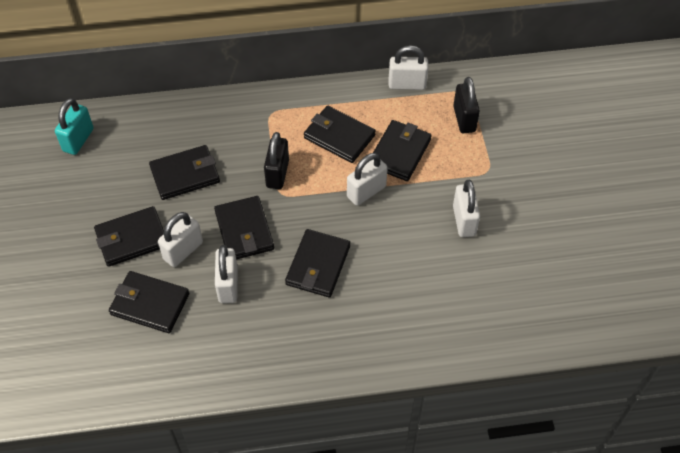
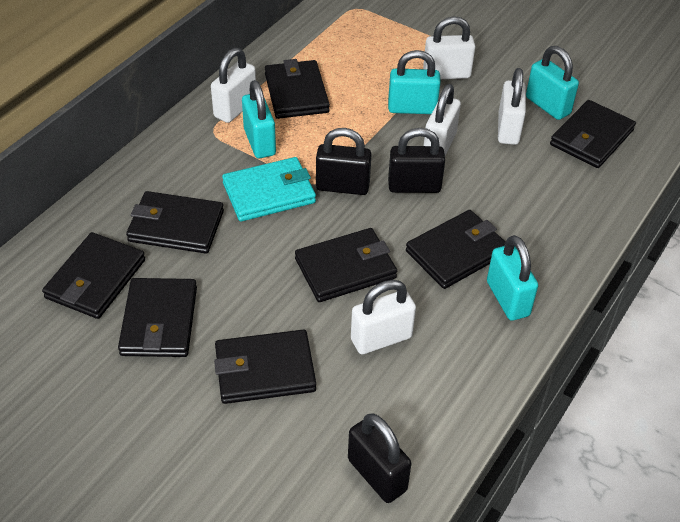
black padlock: [264,132,289,189] [453,77,480,133] = 2 -> [316,128,372,195] [348,413,411,503] [388,128,445,193] = 3
black wallet: [94,206,164,267] [109,271,189,333] [149,145,220,200] [214,196,274,260] [285,229,350,297] [304,106,376,163] [373,120,432,181] = 7 -> [42,232,145,319] [118,278,197,357] [126,191,224,254] [214,330,316,404] [265,59,330,119] [295,228,397,302] [406,210,506,289] [550,100,636,168] = 8
turquoise padlock: [55,98,94,155] = 1 -> [242,80,276,158] [388,50,441,114] [487,235,538,321] [526,46,579,120] = 4
turquoise wallet: none = 0 -> [222,157,316,222] = 1

